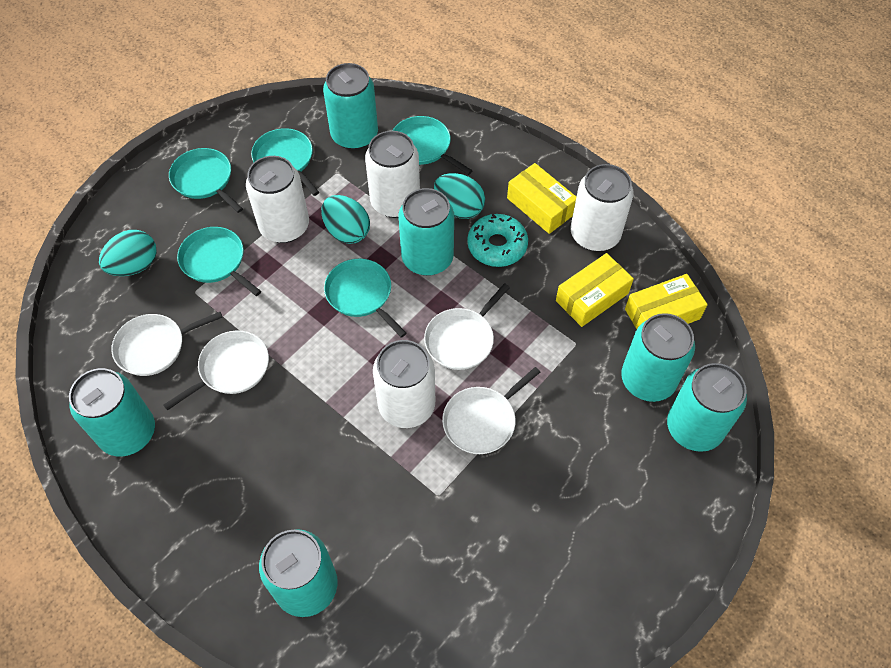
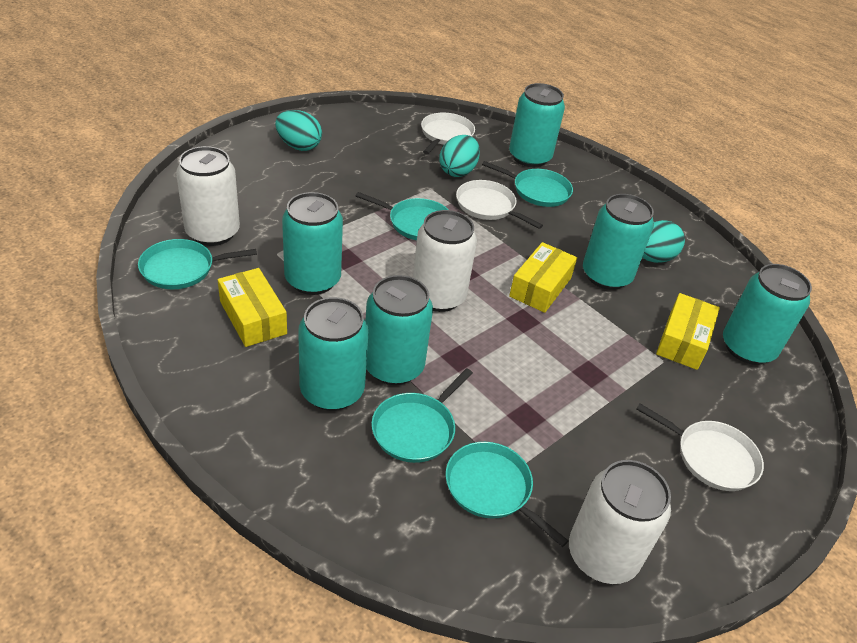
turquoise donut: [467,214,528,267] = 1 -> none = 0
white can: [246,156,309,243] [365,131,420,218] [373,340,435,428] [570,164,634,252] = 4 -> [176,146,240,246] [413,210,477,312] [569,460,671,584] = 3
white pan: [111,312,223,376] [163,331,269,410] [424,283,510,370] [442,367,540,454] = 4 -> [421,113,475,154] [456,180,543,229] [636,403,764,491] = 3

